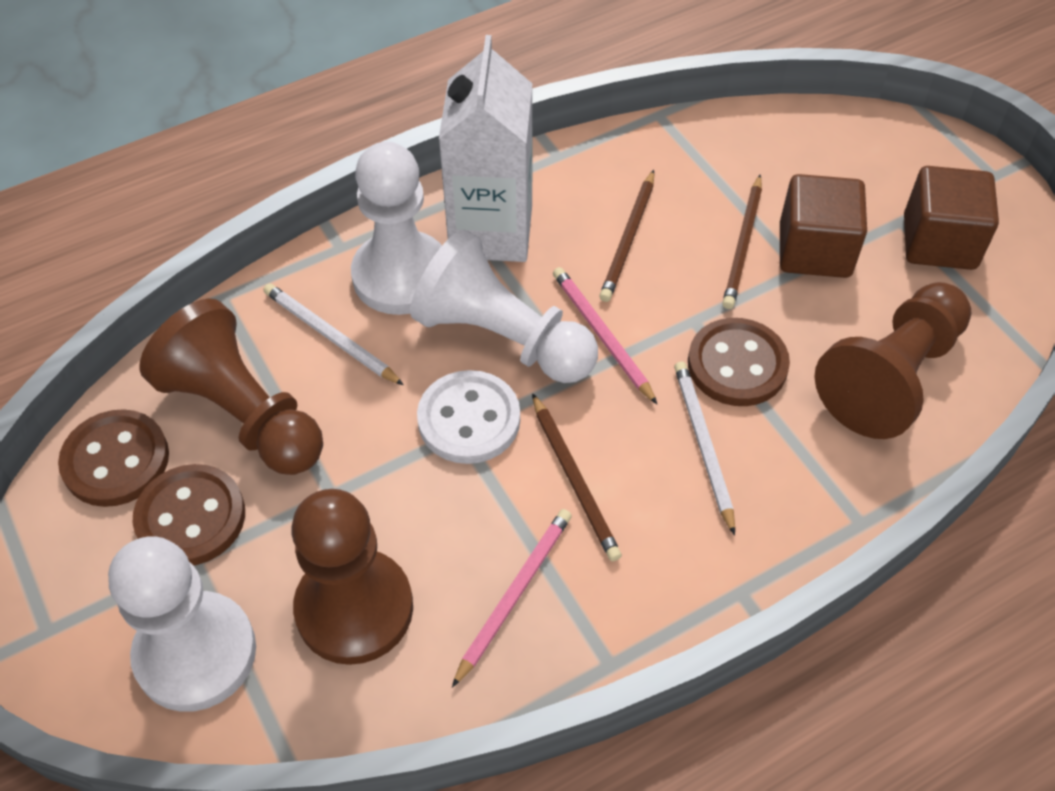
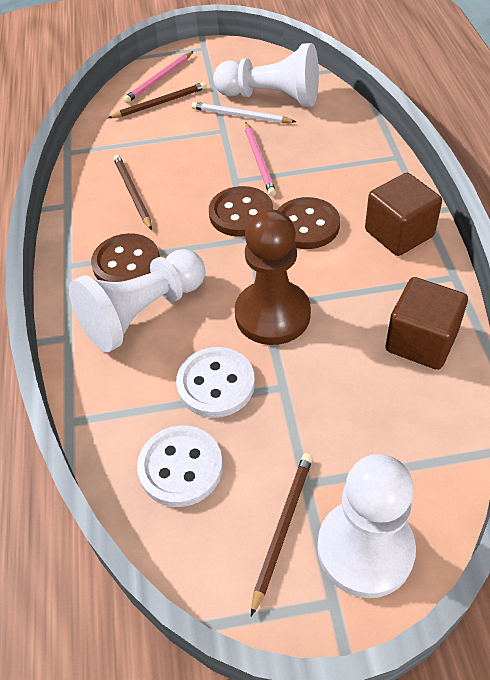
brown pawn: [140,299,323,475] [291,489,413,665] [815,282,971,439] = 3 -> [235,209,311,345] = 1
white button: [417,370,520,464] = 1 -> [137,425,223,507] [176,347,255,418] = 2
white carton: [439,35,532,262] = 1 -> none = 0
white pencil: [264,283,404,385] [674,362,735,536] = 2 -> [191,102,296,123] = 1

